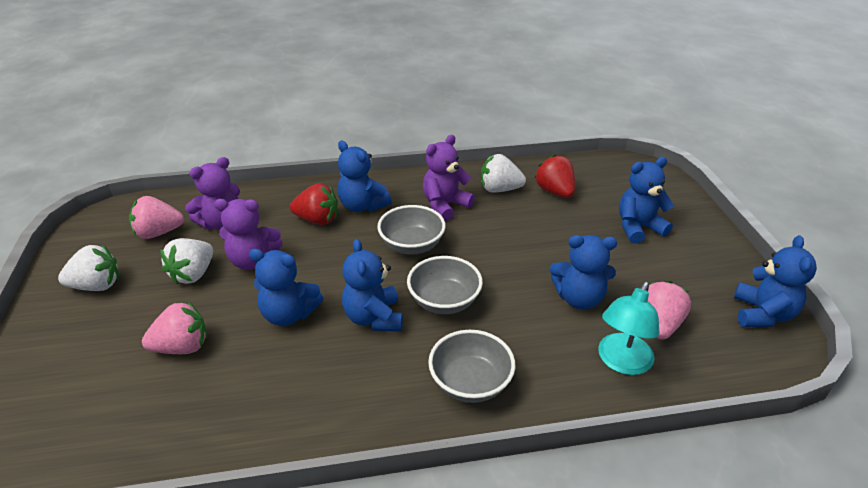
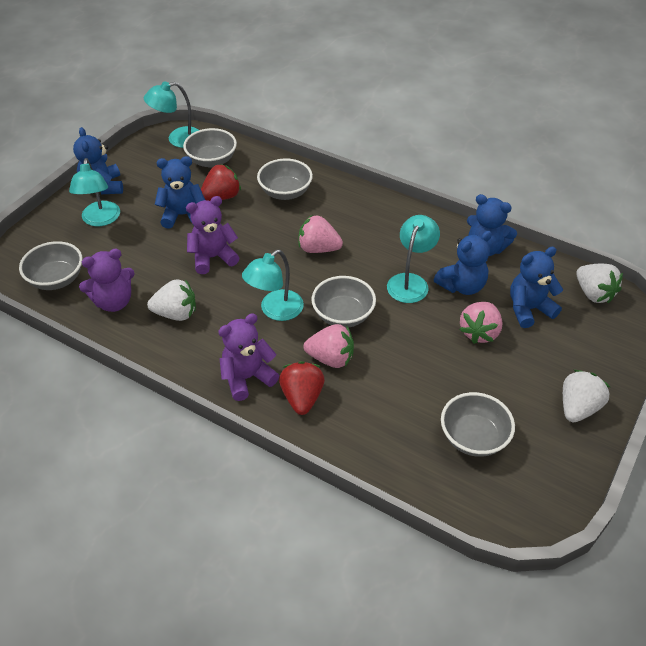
blue teddy bear: [249,249,323,326] [338,141,392,212] [342,239,403,331] [550,235,617,309] [619,157,674,244] [734,235,817,327] = 6 -> [73,127,123,194] [155,156,205,229] [434,231,492,295] [467,194,517,256] [510,247,563,328] = 5
grey bowl: [377,205,446,254] [407,256,483,314] [428,330,515,403] = 3 -> [19,241,82,290] [183,128,237,168] [257,159,313,200] [311,276,376,328] [441,392,515,457] = 5
turquoise lamp: [598,282,659,375] = 1 -> [69,158,120,226] [144,81,199,148] [242,250,304,321] [387,215,440,303] = 4

